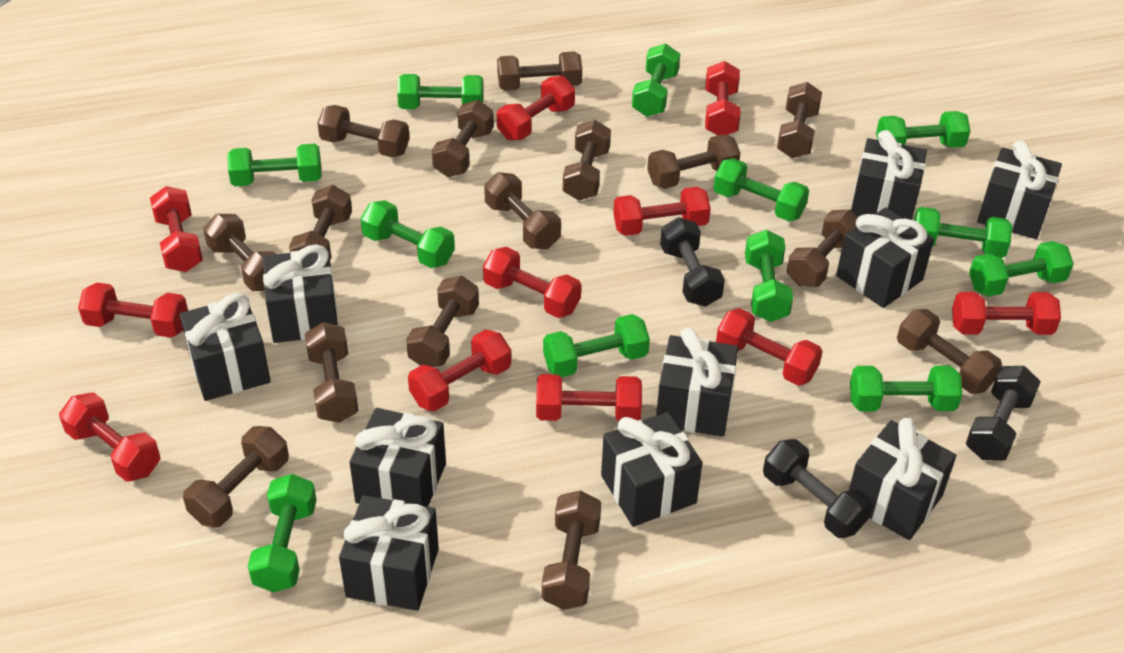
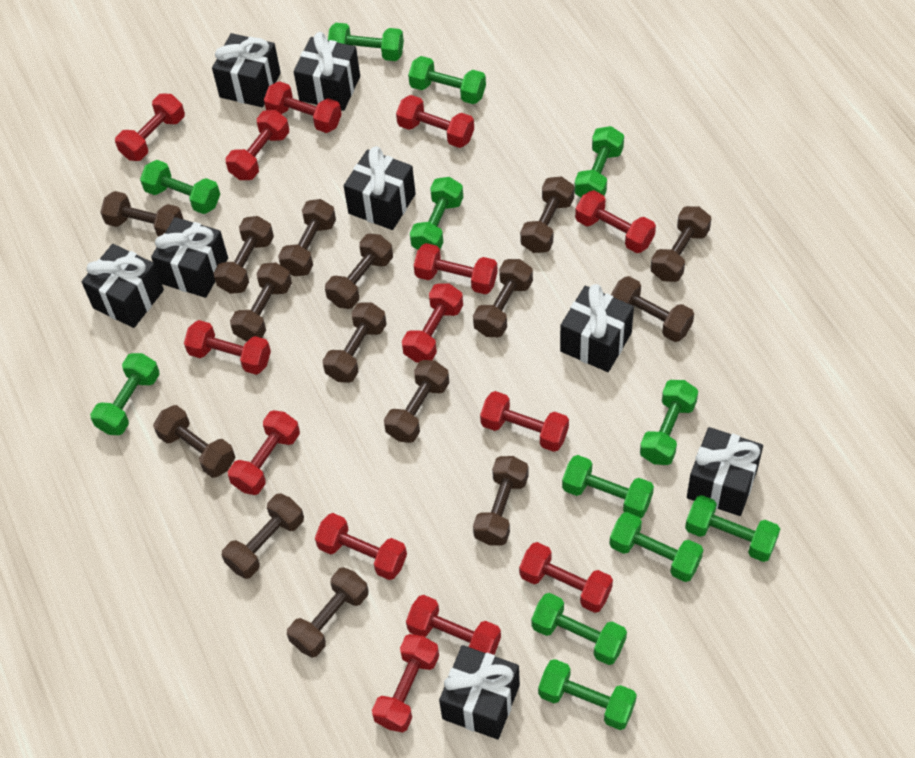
black dumbbell: [660,217,725,307] [763,439,872,538] [966,366,1040,461] = 3 -> none = 0
black gift: [180,293,271,401] [263,245,338,343] [339,495,439,611] [349,408,446,507] [601,412,702,527] [656,327,738,437] [836,207,934,308] [849,418,956,540] [851,130,927,220] [977,141,1062,239] = 10 -> [82,244,164,328] [151,217,228,298] [212,33,281,107] [294,32,360,111] [344,146,416,230] [439,645,520,739] [560,284,634,372] [687,427,763,516] = 8
red dumbbell: [59,392,160,482] [78,282,188,338] [150,186,203,272] [408,330,511,411] [483,247,581,318] [497,76,575,140] [536,374,642,421] [613,186,711,236] [705,61,740,135] [716,308,823,386] [952,292,1061,335] = 11 -> [115,93,185,161] [184,320,271,375] [225,110,289,180] [228,410,300,495] [264,81,342,133] [315,513,407,580] [372,634,439,733] [396,95,474,148] [402,284,463,363] [406,595,501,655] [414,243,498,295] [480,391,569,452] [519,542,613,613] [575,190,656,253] = 14

